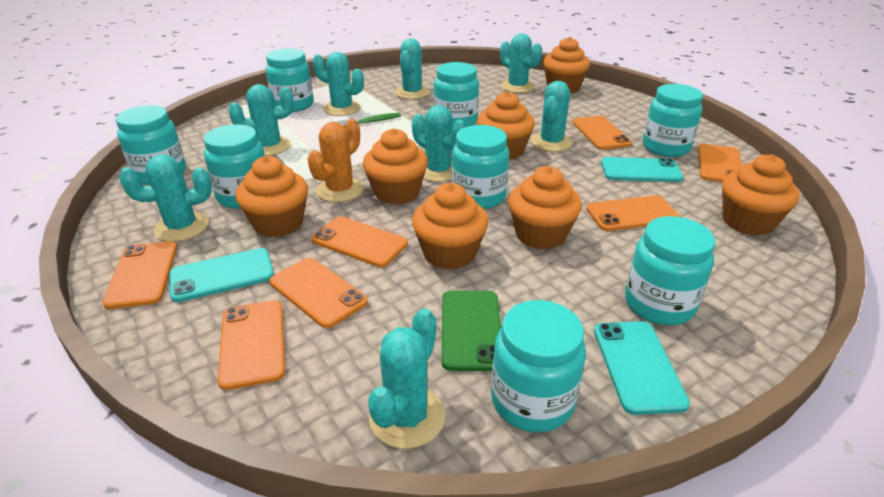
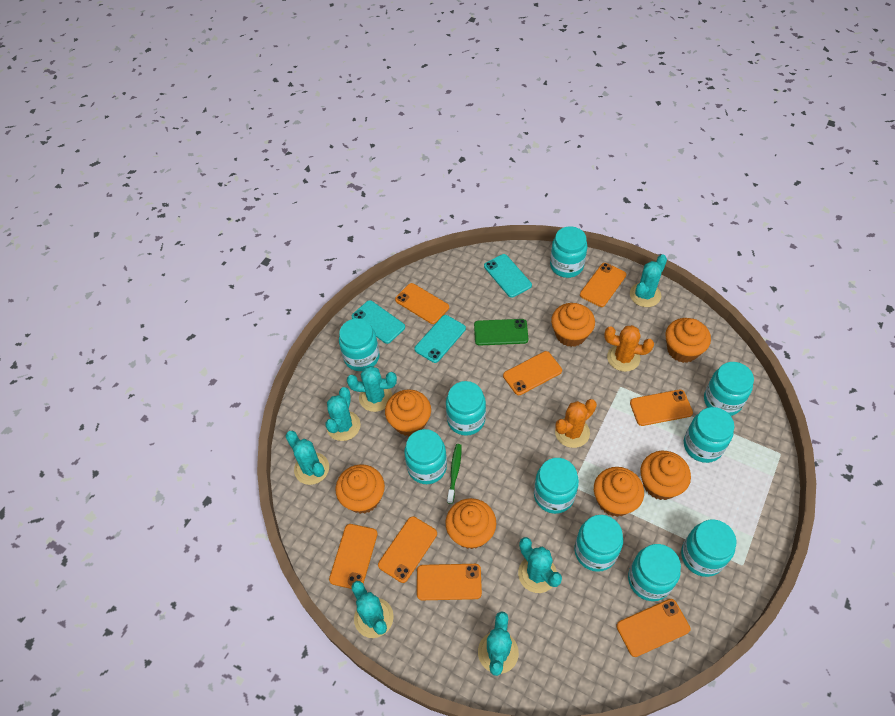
orange cactus: [307,119,364,202] = 1 -> [555,399,597,448] [604,325,654,372] = 2
orange phone: [102,241,177,309] [218,300,285,390] [270,258,368,328] [312,216,408,267] [572,116,632,150] [586,195,680,231] [698,144,742,182] = 7 -> [329,524,378,589] [378,516,437,583] [395,283,449,324] [417,564,482,600] [503,351,562,395] [580,263,626,307] [616,599,690,657] [630,390,693,426] = 8
turquoise cactus: [119,155,212,242] [229,84,294,156] [313,52,364,116] [368,308,445,449] [395,38,430,99] [412,105,467,182] [500,33,542,93] [531,81,573,152] = 8 -> [286,431,329,485] [326,387,361,441] [347,366,397,412] [351,581,394,638] [478,612,519,676] [518,537,562,593] [630,254,667,307] = 7
turquoise jar: [116,105,186,185] [204,124,265,209] [266,48,314,112] [434,62,479,127] [452,125,509,209] [491,300,586,432] [625,216,715,325] [643,84,703,157] = 8 -> [339,318,380,371] [404,429,447,484] [446,381,486,436] [534,458,579,514] [550,226,587,278] [574,515,623,572] [628,544,681,601] [681,520,736,577] [684,407,735,463] [704,362,754,416] = 10

